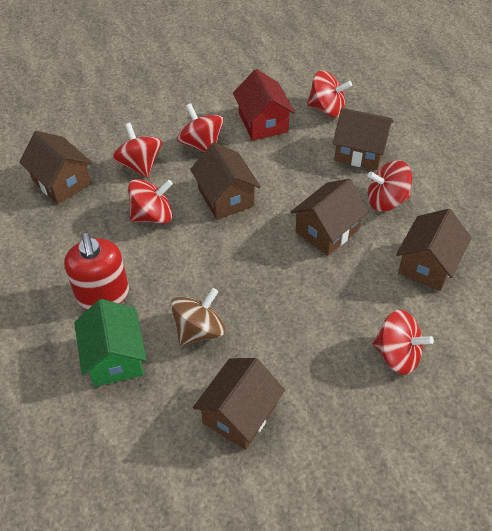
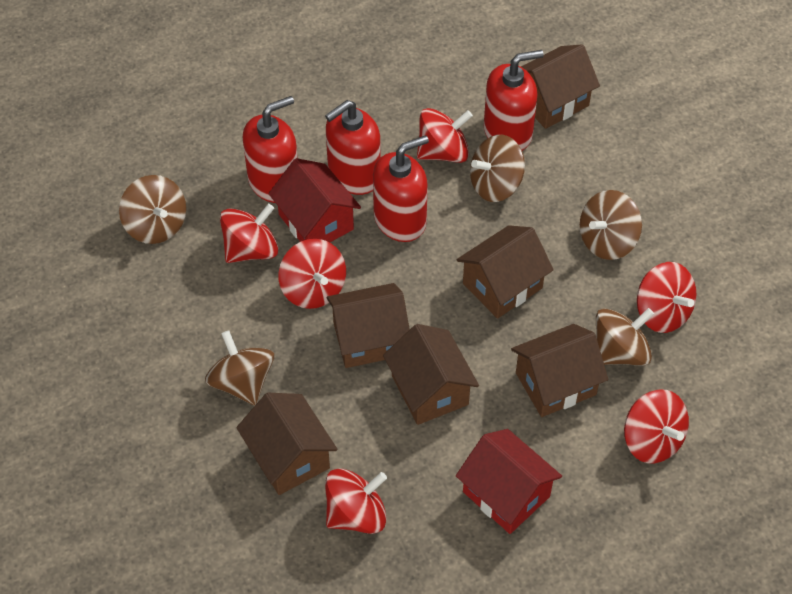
brown spinning top: [170,288,226,346] = 1 -> [119,175,186,244] [205,330,274,405] [470,135,525,202] [580,190,642,260] [596,308,654,366] = 5
green house: [74,299,147,387] = 1 -> none = 0
red house: [233,69,295,141] = 1 -> [268,158,361,242] [456,429,562,534] = 2
red soap dispenser: [64,233,129,310] = 1 -> [243,96,297,203] [325,100,381,195] [373,135,429,242] [484,50,544,151] = 4

